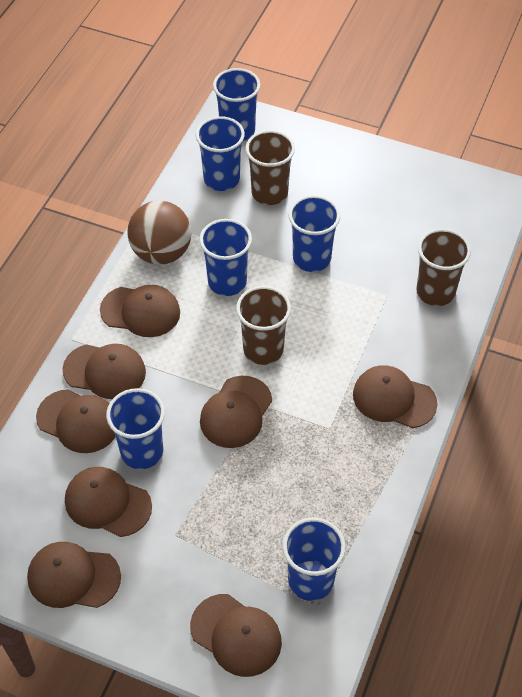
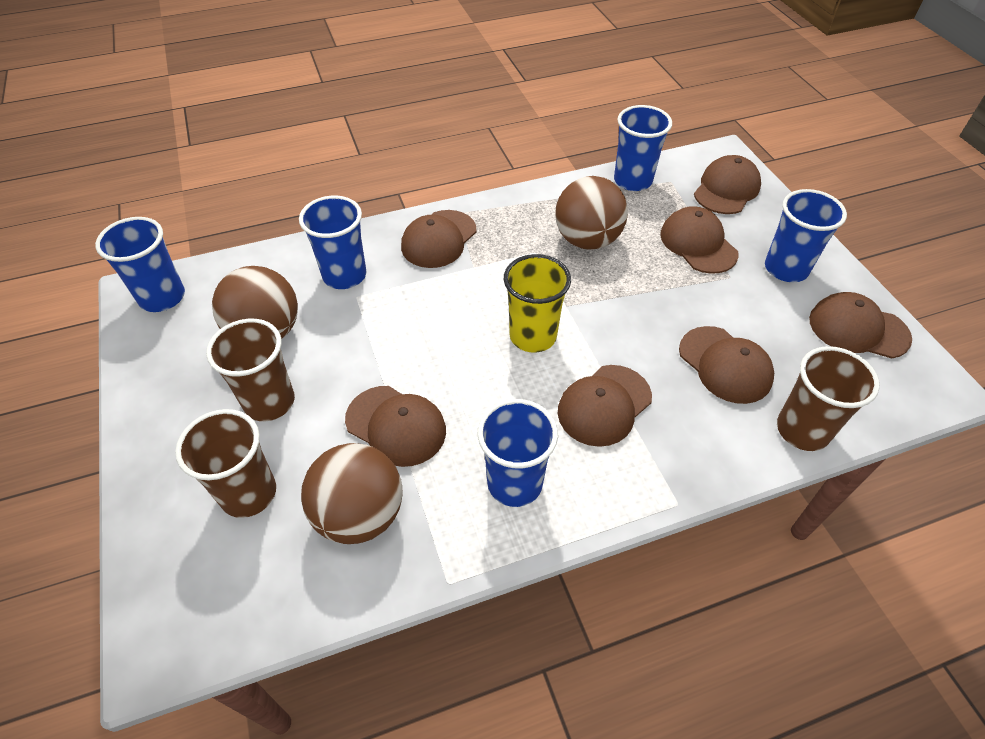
blue cup: [106,388,165,469] [196,116,245,191] [199,219,252,296] [213,68,260,141] [283,518,346,601] [289,195,340,272] = 6 -> [95,217,185,312] [299,196,366,289] [477,399,558,507] [614,105,672,191] [765,189,847,282] = 5
brown ball: [127,201,192,265] = 1 -> [212,266,298,339] [301,443,403,544] [555,176,628,250] = 3
brown cap: [27,542,121,608] [36,389,116,453] [62,344,146,399] [65,467,152,537] [100,285,180,337] [190,594,282,677] [200,376,272,448] [353,365,437,428] = 8 -> [345,386,446,467] [401,210,476,268] [558,365,652,447] [660,206,739,274] [679,326,774,404] [694,155,761,214] [809,292,912,358] = 7
yellow cup: none = 0 -> [504,254,571,353] = 1

